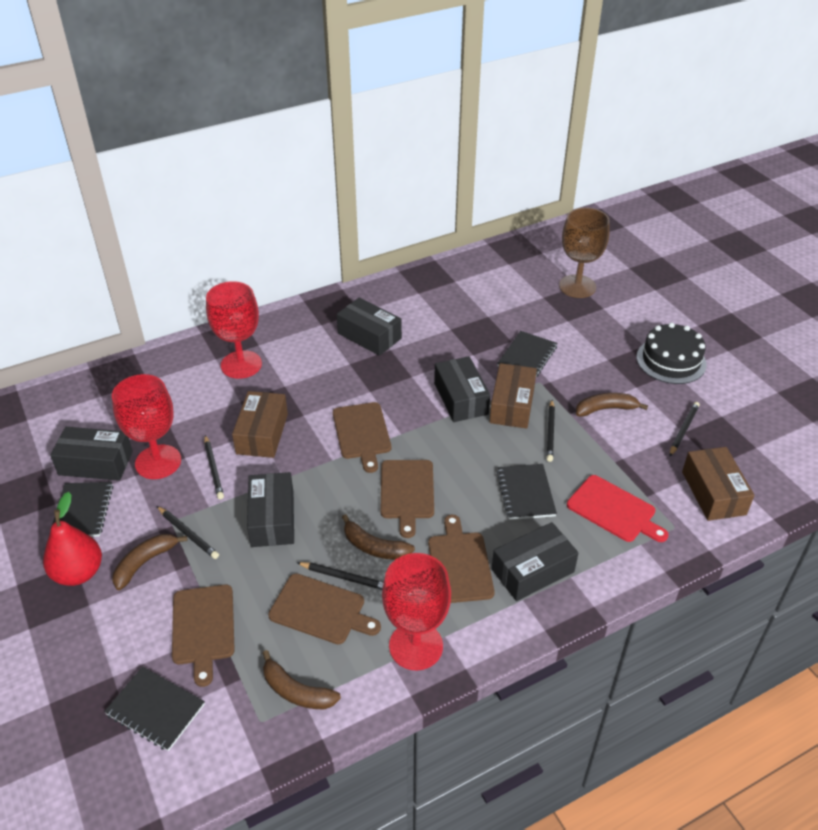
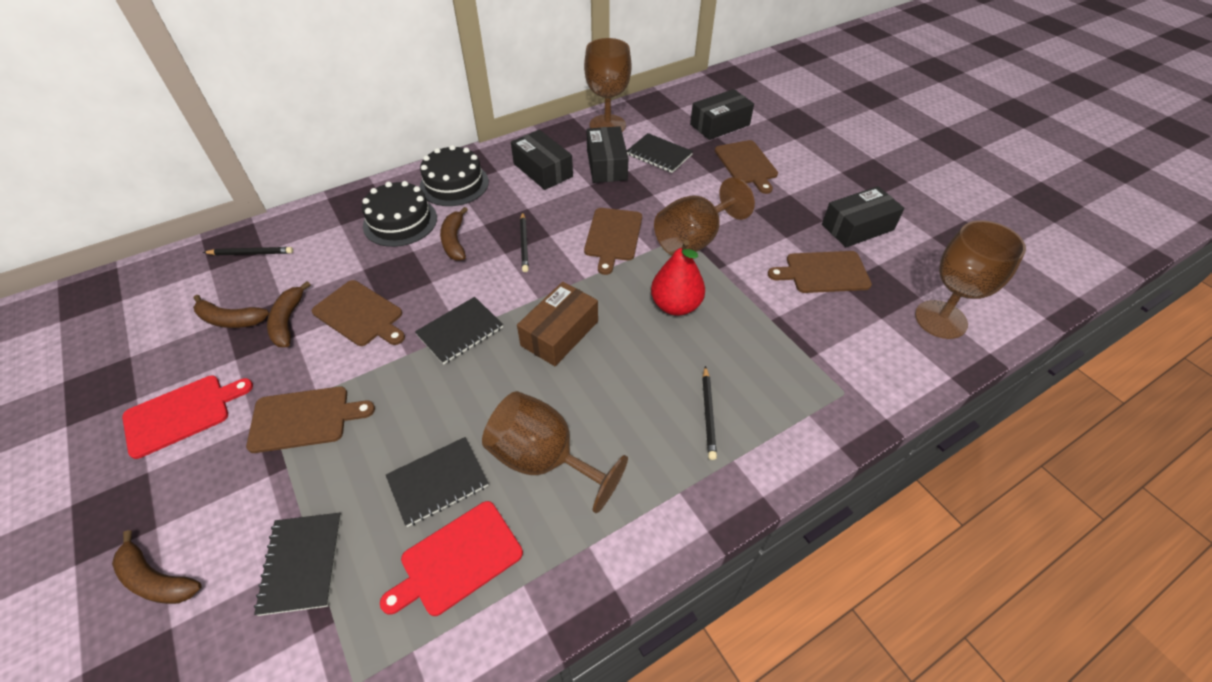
black box: [50,427,133,481] [247,472,294,547] [337,298,402,356] [434,356,490,422] [492,522,578,601] = 5 -> [511,130,573,190] [586,126,628,183] [690,89,754,140] [822,186,905,247] = 4
black cake: [637,323,707,384] = 1 -> [362,181,437,247] [420,145,489,206] = 2
black pencil: [157,506,219,559] [204,435,224,499] [296,562,384,590] [546,400,555,462] [670,402,700,456] = 5 -> [203,247,293,255] [520,212,529,272] [702,366,717,460] = 3
brown box: [232,391,288,458] [490,363,537,429] [682,447,755,521] = 3 -> [517,282,598,366] = 1
brown goblet: [559,208,610,298] = 1 -> [482,391,628,513] [584,38,632,132] [654,177,755,256] [915,220,1026,339] = 4
red cutting board: [567,475,669,542] = 1 -> [122,375,253,459] [380,501,523,616] = 2
red goblet: [112,374,181,479] [206,281,262,379] [382,553,451,670] = 3 -> none = 0

